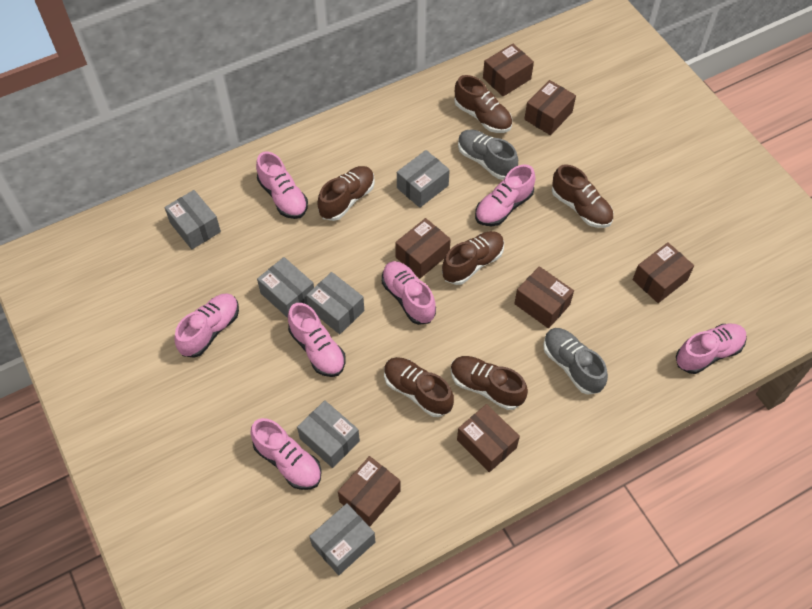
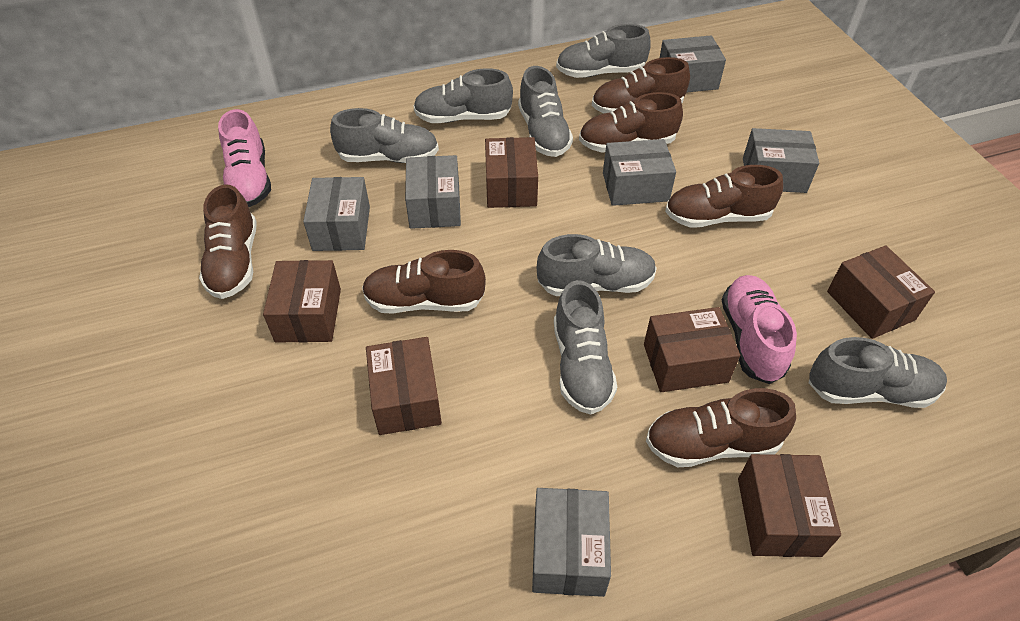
brown box: [338,456,401,527] [395,218,451,278] [457,404,520,472] [483,44,534,96] [514,266,574,328] [524,80,576,135] [633,242,694,303] = 7 -> [263,260,341,342] [366,337,442,435] [485,137,538,208] [644,307,740,392] [738,454,841,557] [827,245,935,339] = 6
grey shoe: [458,129,518,180] [543,328,608,395] = 2 -> [330,108,439,163] [413,68,513,123] [518,66,573,157] [537,234,657,296] [554,280,617,415] [556,24,651,78] [809,337,947,408] = 7
pink shoe: [174,293,239,358] [250,418,322,490] [256,152,308,219] [288,303,345,377] [382,261,436,325] [475,164,536,226] [676,324,747,374] = 7 -> [218,109,271,207] [722,275,797,384] = 2

